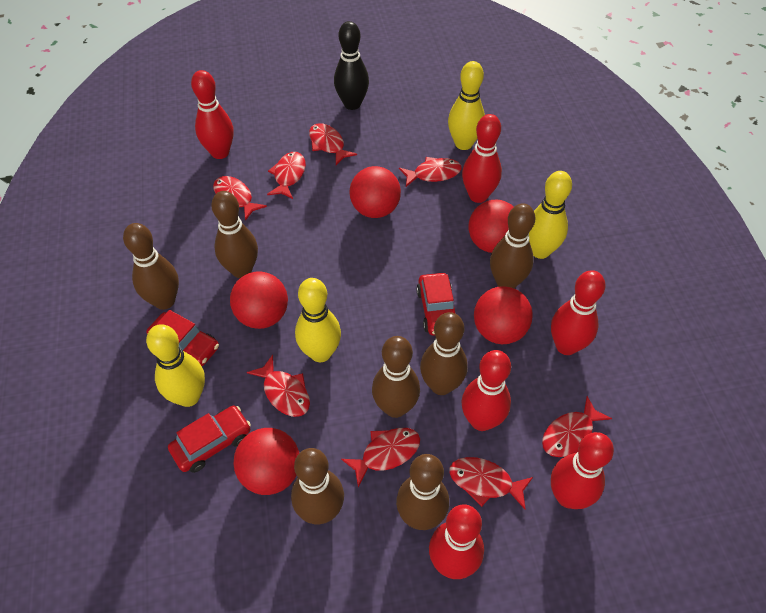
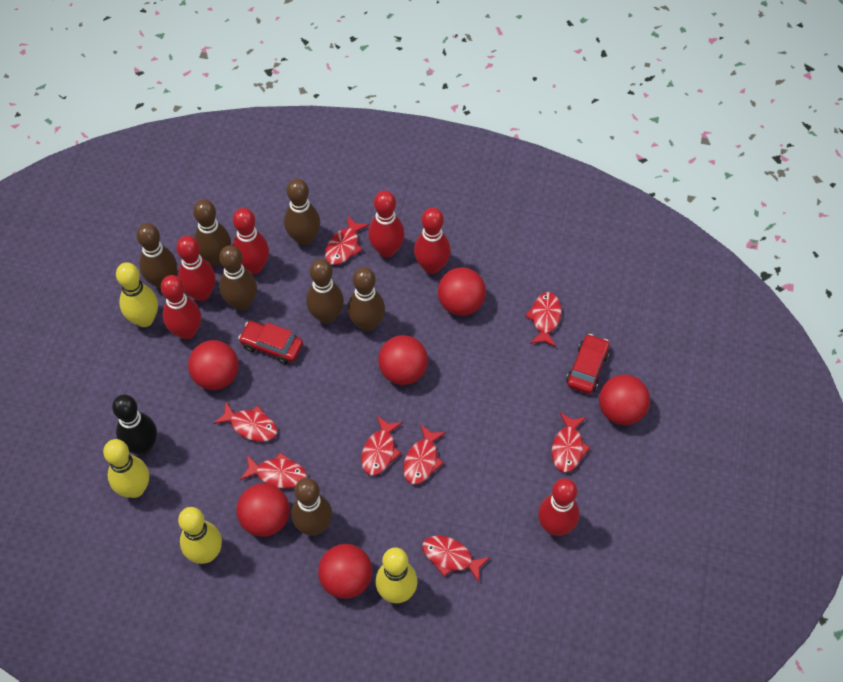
red ball: [230,271,288,329] [234,428,299,495] [350,166,401,218] [469,200,514,253] [474,286,533,344] = 5 -> [188,340,239,390] [236,483,290,537] [318,544,372,599] [378,335,428,385] [438,267,486,316] [599,374,650,425] = 6
red car: [146,310,219,366] [168,406,251,473] [416,273,456,336] = 3 -> [238,321,303,364] [566,334,610,394] = 2

